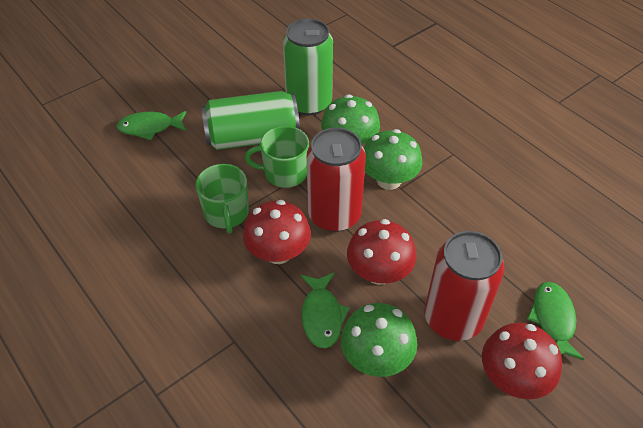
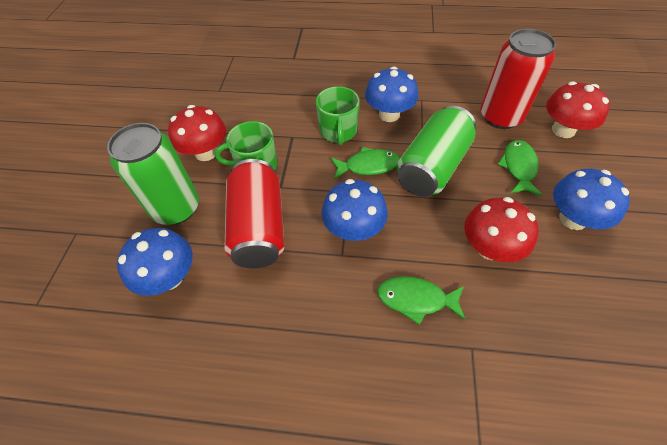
blue mushroom: none = 0 -> [117,228,193,296] [322,179,388,241] [365,67,418,122] [553,169,630,230] = 4
green mushroom: [321,94,380,144] [341,303,417,377] [364,129,423,190] = 3 -> none = 0

